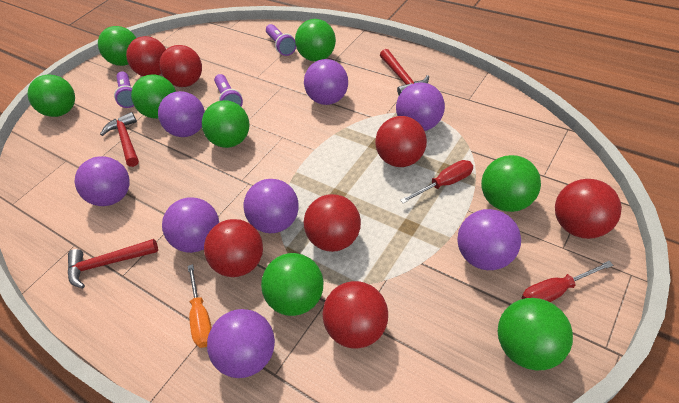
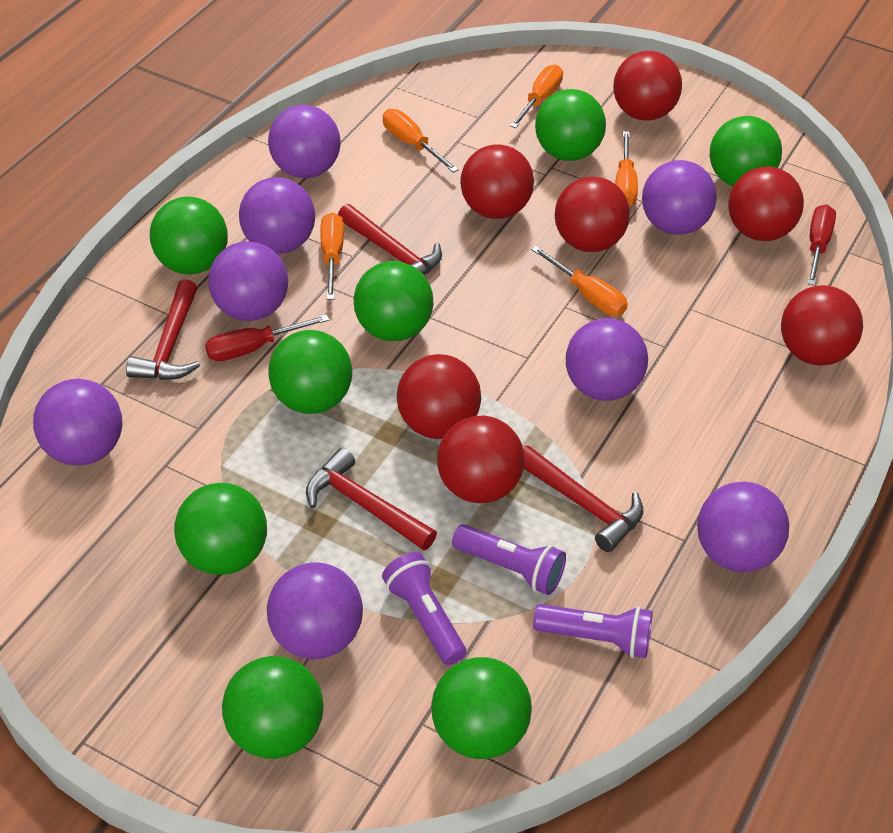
orange screwdriver: [188,264,212,348] = 1 -> [320,212,344,300] [383,109,459,173] [510,65,563,128] [531,246,628,316] [615,131,638,207] = 5
red hammer: [68,239,158,288] [100,112,139,167] [380,49,429,95] = 3 -> [126,279,200,380] [306,448,437,550] [338,204,442,275] [523,445,643,552] = 4

